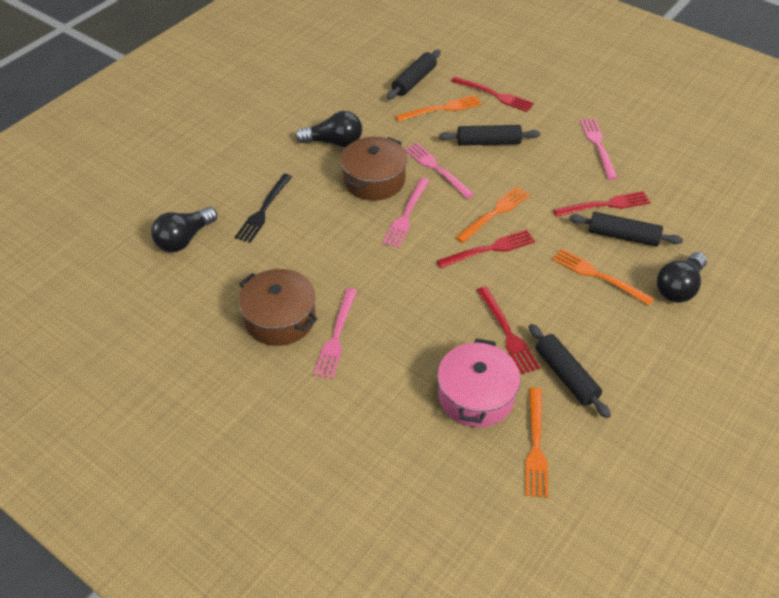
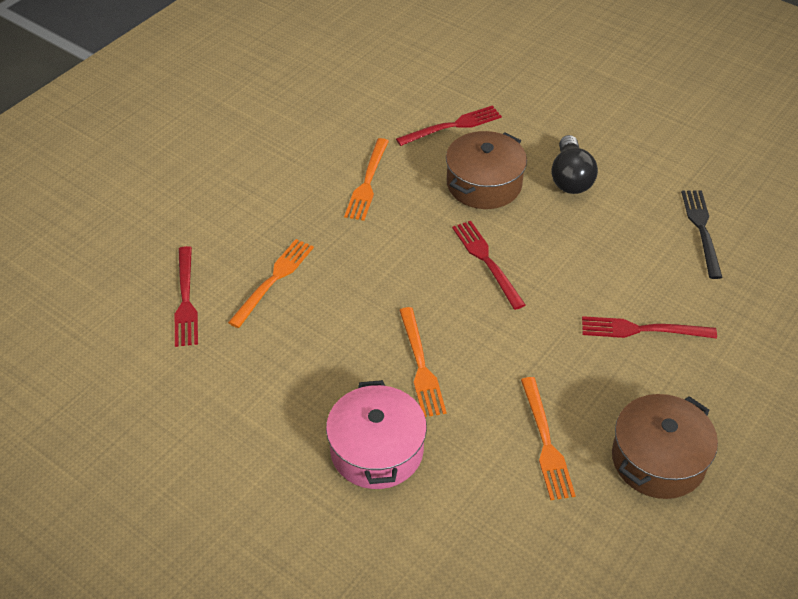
black light bulb: [151,207,217,252] [295,111,362,147] [657,252,707,303] = 3 -> [551,135,598,194] = 1
black rolling pin: [387,50,441,100] [439,125,540,146] [529,324,611,418] [569,212,683,247] = 4 -> none = 0
pink fork: [313,288,357,379] [382,178,429,248] [404,143,474,199] [580,118,617,180] = 4 -> none = 0

